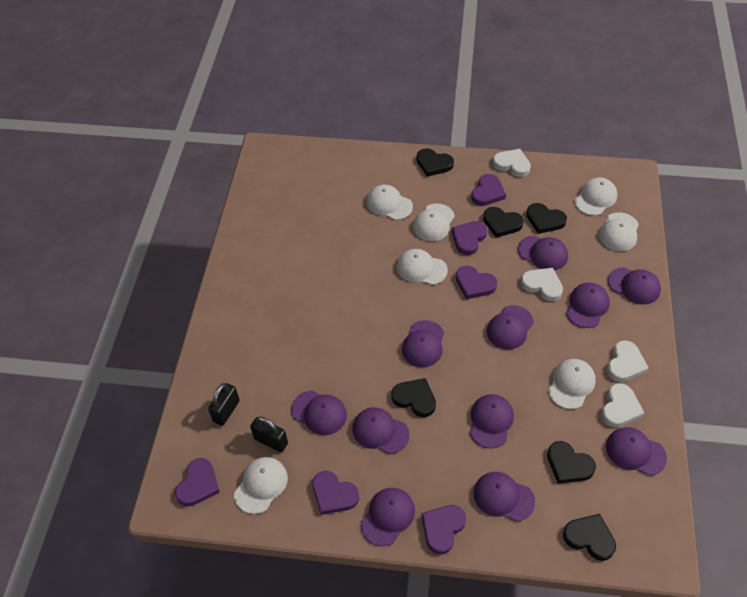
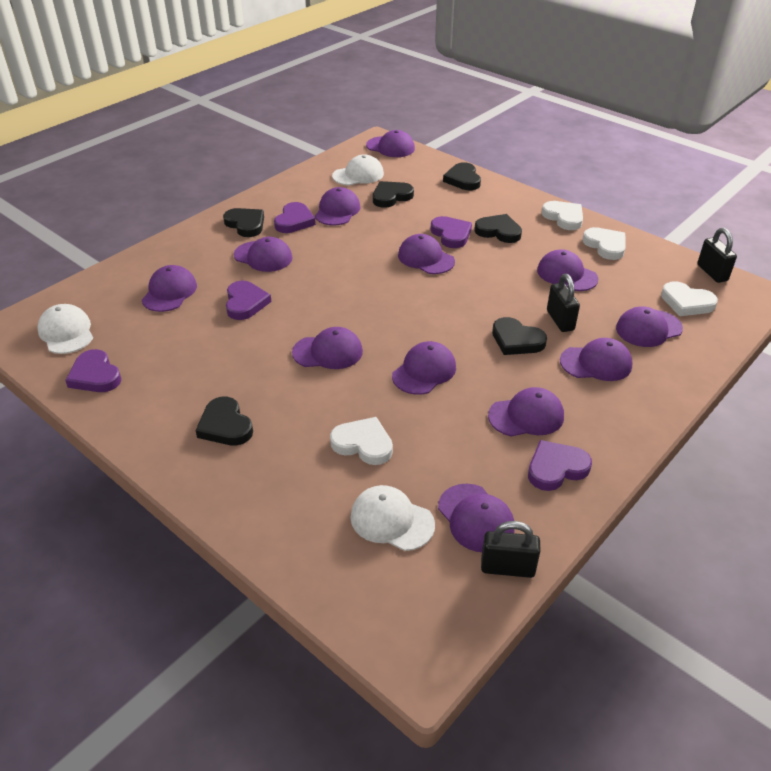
black padlock: [208,383,240,426] [250,416,288,452] = 2 -> [481,521,541,578] [547,274,580,332] [697,228,737,283] = 3
purple cap: [291,390,347,435] [352,407,409,454] [360,488,415,546] [402,320,444,367] [470,394,514,449] [473,472,535,522] [487,305,534,350] [518,236,568,270] [566,283,610,328] [606,427,667,476] [608,267,661,304] = 11 -> [142,265,197,312] [234,237,293,272] [292,327,363,369] [315,187,360,226] [366,130,415,157] [392,341,456,395] [398,234,455,274] [438,484,515,552] [488,387,564,437] [537,249,598,291] [560,338,633,381] [616,306,683,347] = 12
purple heart: [175,458,220,507] [313,471,359,515] [421,505,466,554] [451,221,487,255] [456,266,497,299] [471,174,506,206] = 6 -> [65,349,122,392] [226,280,271,320] [274,202,316,233] [430,216,472,248] [528,440,592,491] = 5
white cap: [234,457,288,514] [366,184,413,220] [397,249,448,285] [413,204,455,241] [548,359,596,409] [574,177,617,216] [599,212,639,251] = 7 -> [37,304,93,354] [332,154,384,186] [350,485,435,551] = 3

